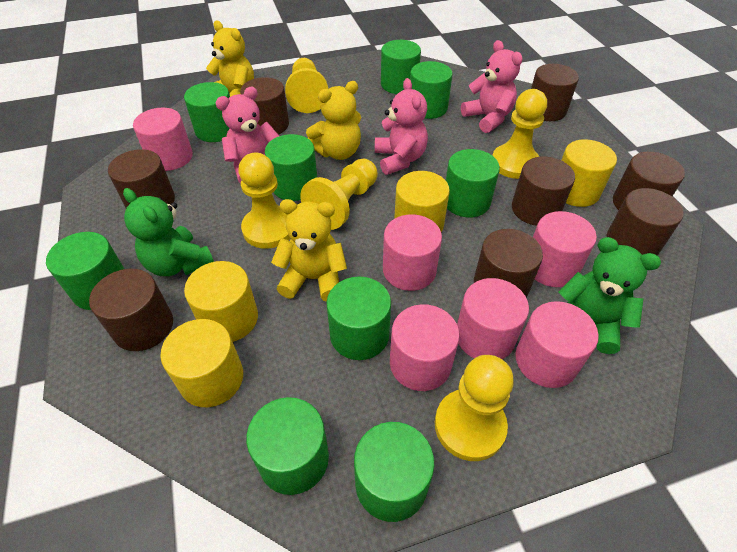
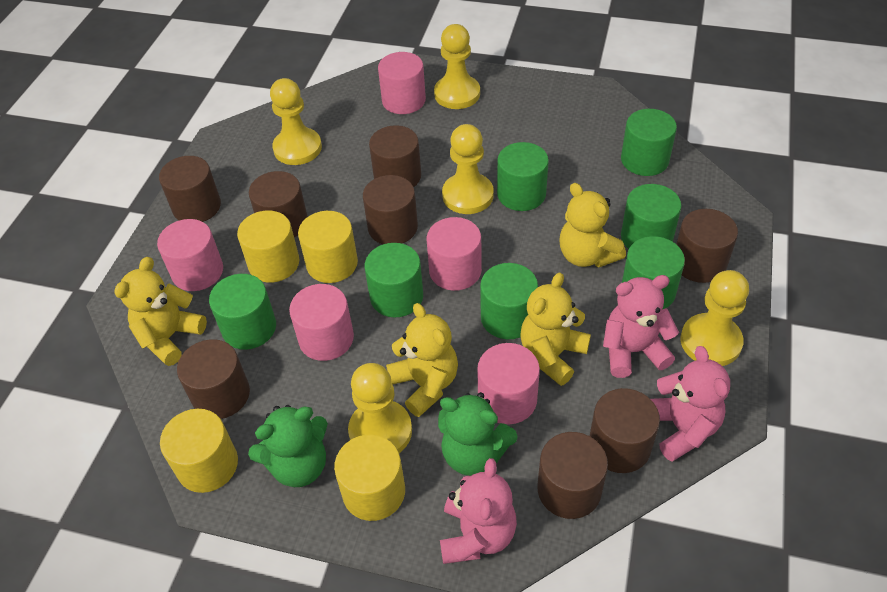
green cylinder: [46,232,124,310] [184,82,230,142] [246,397,329,495] [265,134,317,201] [326,277,391,360] [354,422,434,522] [381,40,421,94] [410,61,452,119] [446,149,500,218] = 9 -> [209,274,276,350] [365,243,423,318] [480,263,538,339] [497,142,549,211] [621,109,677,176] [621,184,681,249] [622,236,685,309] = 7
pink cylinder: [133,108,193,171] [383,214,442,291] [390,304,460,391] [457,278,529,359] [515,301,599,388] [533,211,597,287] = 6 -> [157,219,223,291] [289,284,354,361] [378,52,426,114] [427,217,482,291] [477,343,540,424] = 5
yellow teddy bear: [206,20,254,97] [271,199,347,302] [306,81,361,160] = 3 -> [114,257,207,366] [386,303,458,417] [520,273,591,386] [560,183,626,268] = 4

